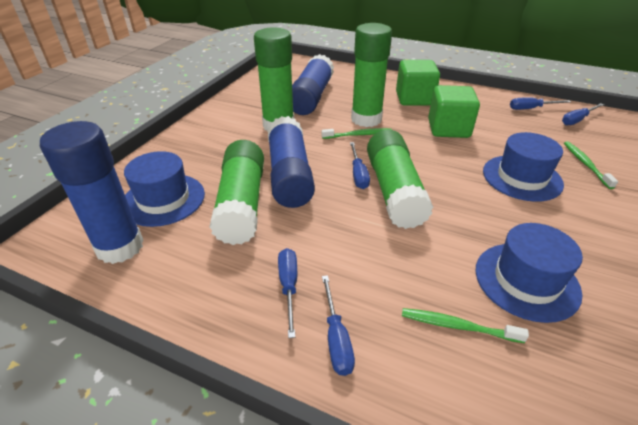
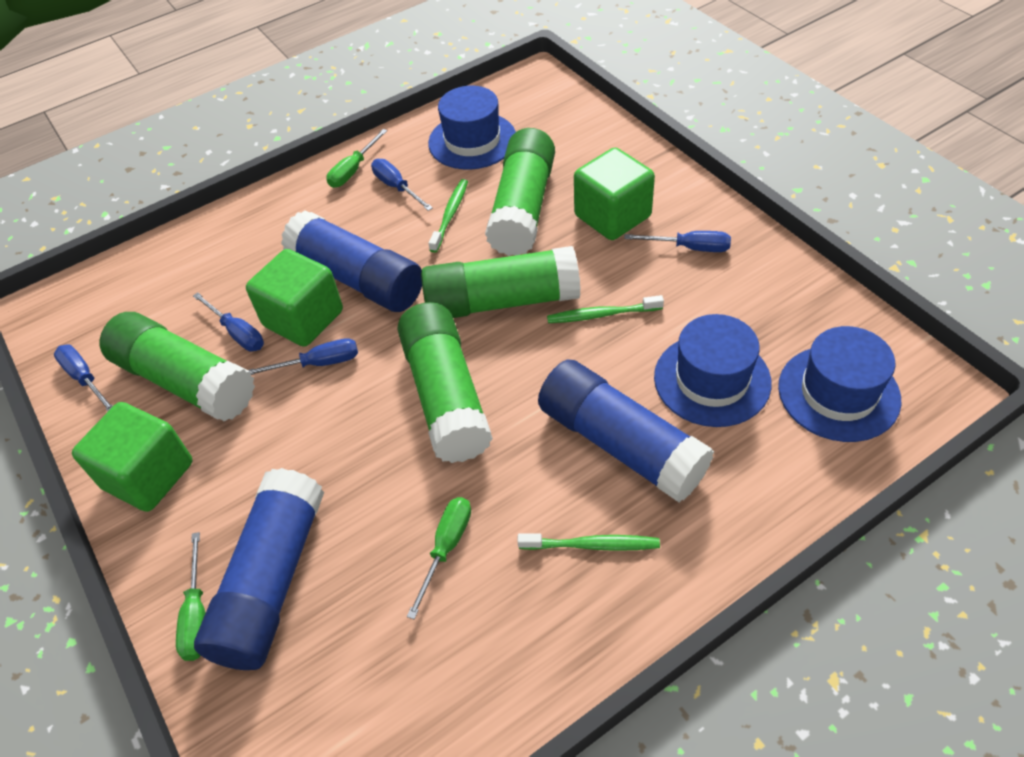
green cube: [396,60,440,106] [428,85,480,138] = 2 -> [72,402,192,512] [246,249,343,347] [574,148,655,240] = 3
green screwdriver: none = 0 -> [176,532,205,661] [327,129,387,188] [407,497,471,619] = 3

